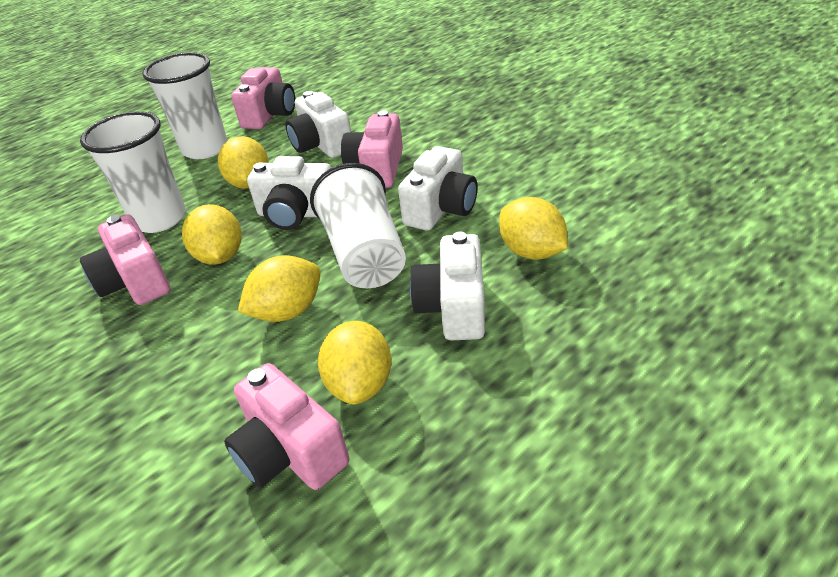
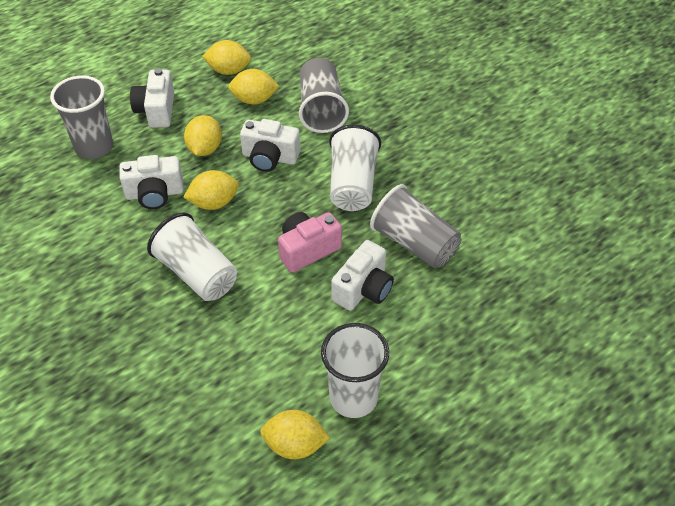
grey cup: none = 0 -> [50,76,113,159] [299,58,349,133] [370,184,461,268] = 3
pink camera: [80,214,170,305] [224,363,349,490] [231,67,295,129] [341,110,403,188] = 4 -> [278,212,342,273] = 1

